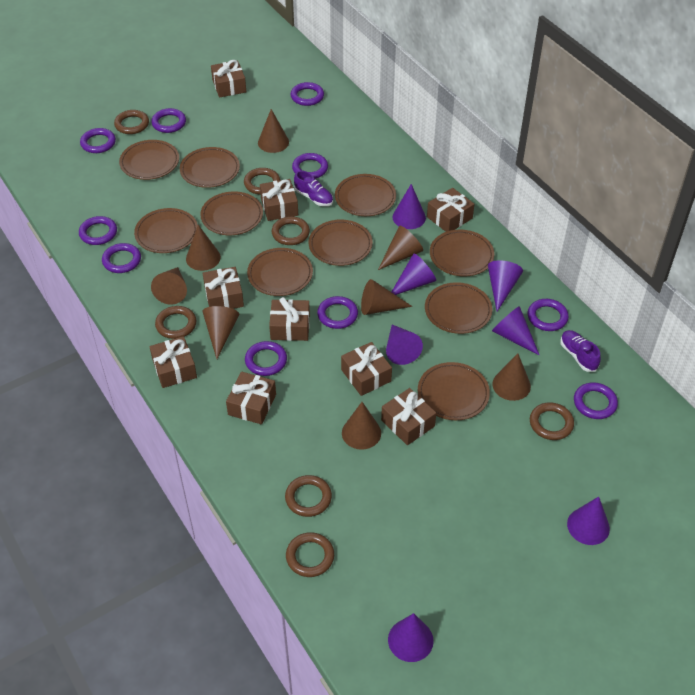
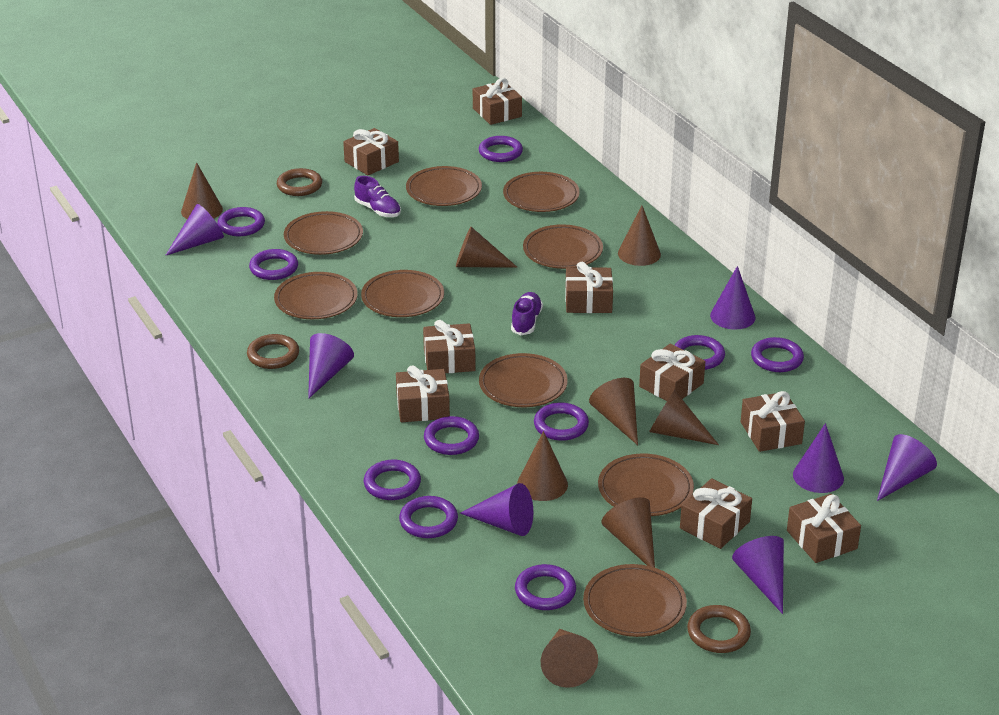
brown plate: [119,140,179,180] [134,208,198,253] [180,147,240,188] [200,191,263,235] [247,248,313,296] [309,220,373,266] [335,174,396,216] [418,362,490,420] [425,282,493,334] [430,229,494,277] = 10 -> [274,272,358,319] [284,211,363,255] [361,270,444,317] [406,166,482,206] [479,353,568,407] [503,172,580,212] [523,224,603,269] [583,564,687,637] [598,454,694,516] = 9
brown ring: [114,110,149,134] [155,306,196,339] [244,168,280,195] [272,216,310,245] [285,475,332,517] [286,532,334,577] [530,402,574,440] = 7 -> [247,334,299,369] [277,168,322,196] [687,605,751,653] = 3

